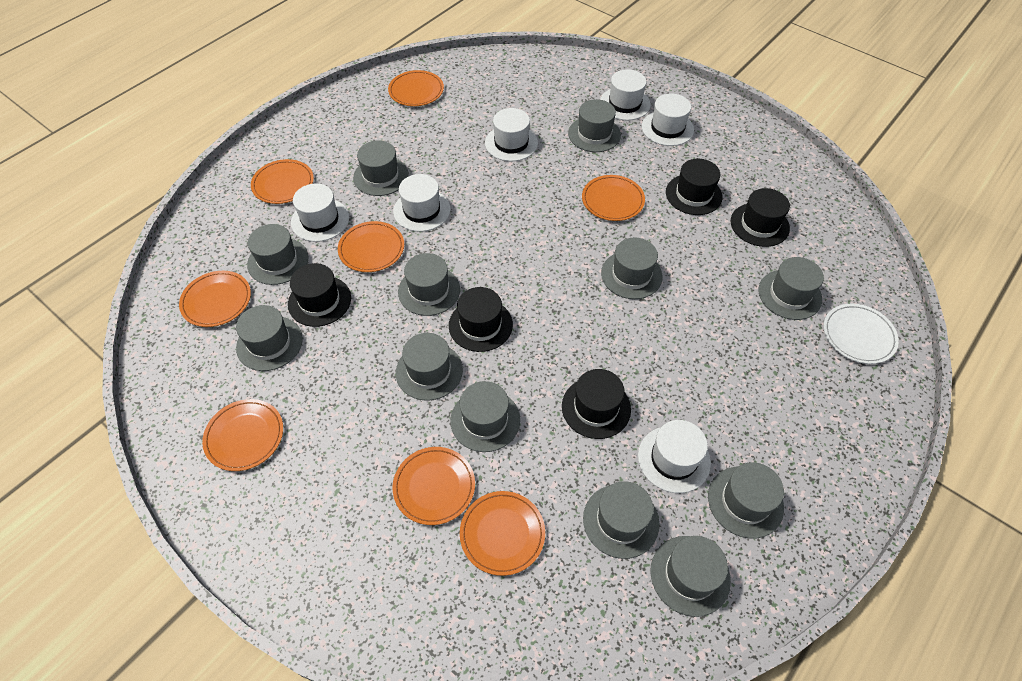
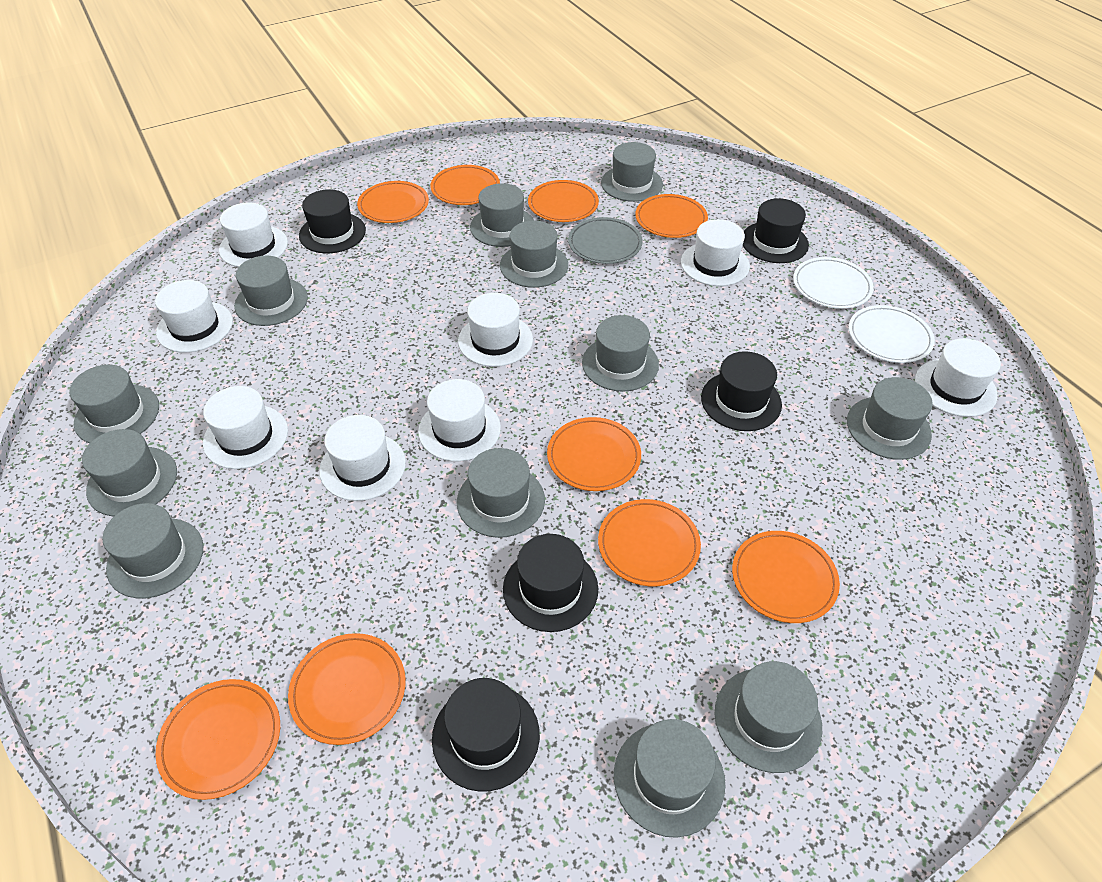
grey plate: none = 0 -> [568,217,643,264] = 1
orange plate: [179,271,251,327] [202,399,283,471] [251,159,314,204] [338,221,404,272] [388,70,444,106] [392,447,475,525] [460,491,545,576] [582,175,645,221] = 8 -> [155,679,280,800] [288,633,406,745] [357,181,429,223] [430,165,500,205] [528,180,599,222] [547,417,641,491] [598,499,701,586] [635,194,708,238] [732,531,840,623] = 9
white hat: [291,184,349,242] [393,174,451,232] [485,108,538,161] [600,69,651,120] [638,420,711,493] [642,94,694,146] = 6 -> [155,280,233,353] [203,386,288,469] [219,202,288,267] [319,415,406,501] [418,379,501,462] [458,293,533,367] [681,219,750,286] [915,338,1001,417] = 8
white plate: [823,304,899,364] = 1 -> [793,257,874,309] [849,305,935,363] = 2

